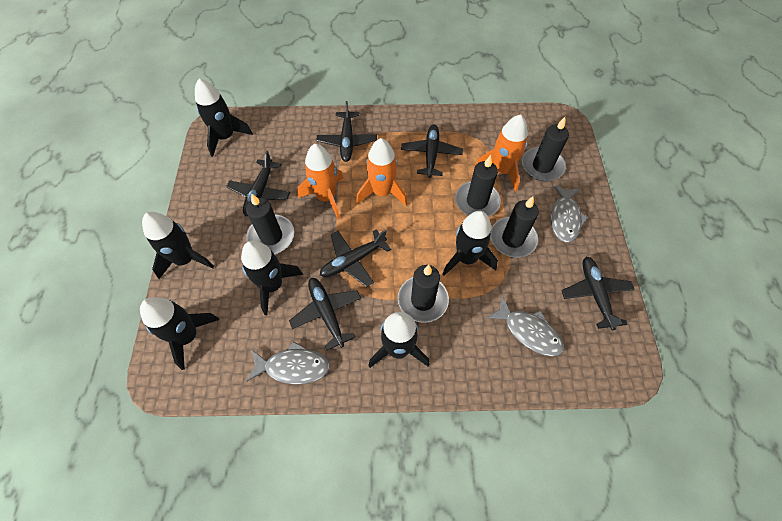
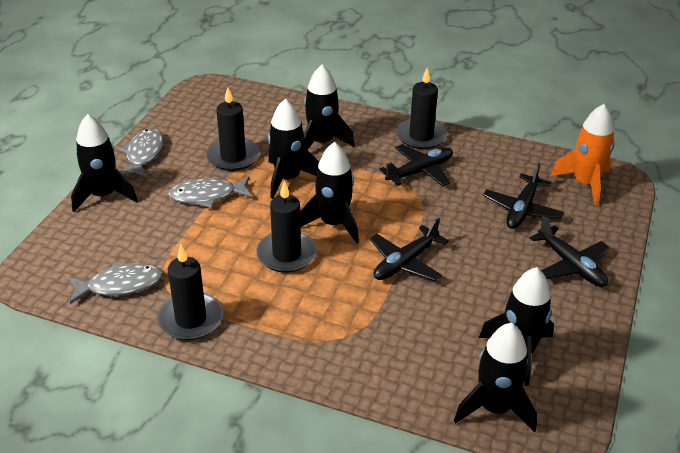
black candle: [246,194,294,254] [398,265,449,323] [455,155,501,217] [490,196,539,258] [522,117,569,181] = 5 -> [157,244,223,340] [206,87,260,171] [256,181,317,273] [396,68,447,149] = 4
black plane: [226,151,290,216] [289,278,361,350] [316,101,377,162] [320,229,391,287] [401,124,463,178] [561,257,635,330] = 6 -> [370,217,449,281] [379,144,453,187] [483,163,564,229] [530,216,609,287] = 4
orange rocket: [297,144,343,219] [356,138,407,206] [474,115,528,192] = 3 -> [551,104,614,206] = 1

